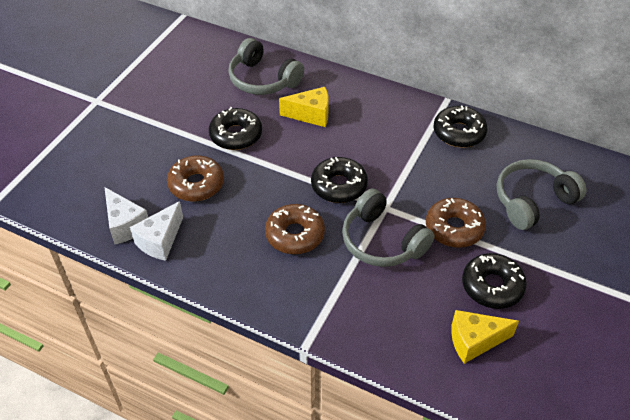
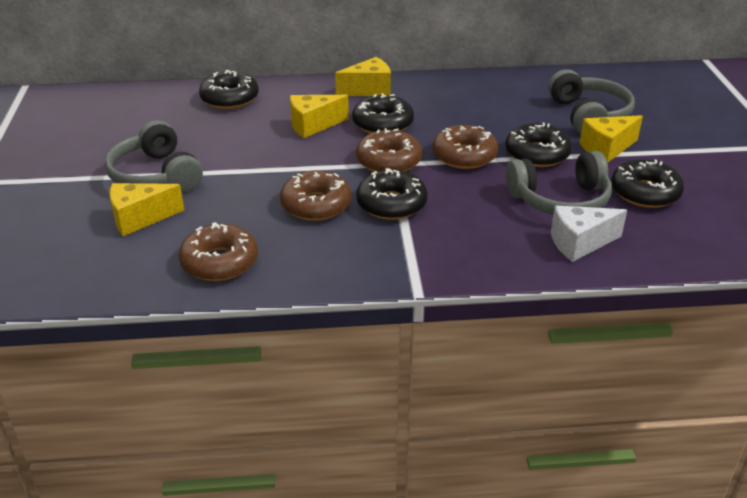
black donut: [209,107,262,150] [311,157,368,203] [434,106,487,148] [462,253,527,309] = 4 -> [199,70,259,109] [352,93,414,133] [356,168,428,220] [505,122,572,167] [611,159,684,208] = 5
brown donut: [167,156,224,201] [265,204,325,254] [426,198,486,248] = 3 -> [179,222,258,281] [280,171,351,221] [356,128,422,172] [432,125,498,169] = 4
white cheese: [104,187,148,244] [130,201,183,261] = 2 -> [551,206,627,262] = 1
yellow cheese: [279,87,329,127] [451,310,519,364] = 2 -> [109,183,184,236] [290,95,349,138] [335,57,391,96] [580,115,643,163] = 4

